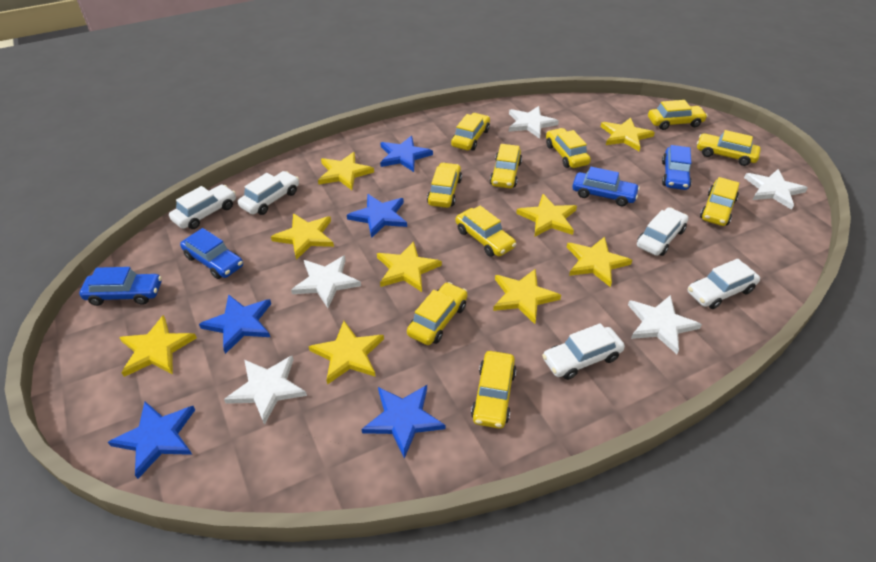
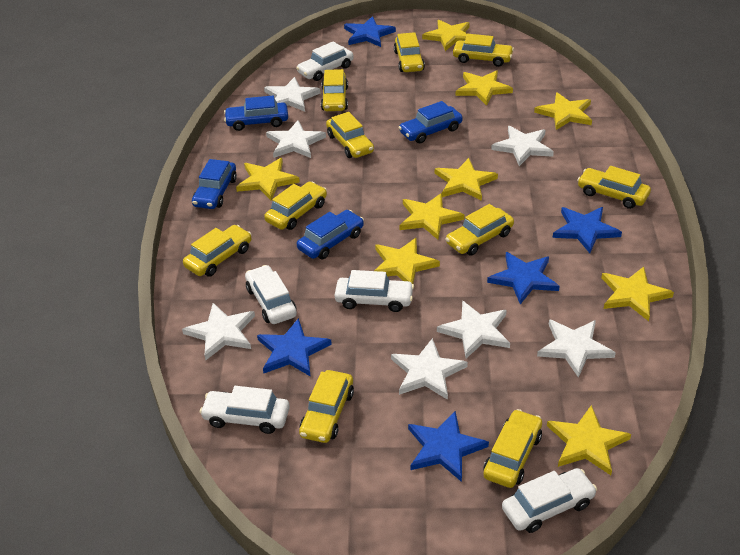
white star: [224,355,307,425] [291,255,361,308] [509,106,559,139] [628,295,702,354] [744,169,808,210] = 5 -> [182,303,255,360] [264,77,320,112] [266,120,326,158] [391,338,468,400] [437,301,510,358] [491,126,554,166] [537,319,616,378] = 7

